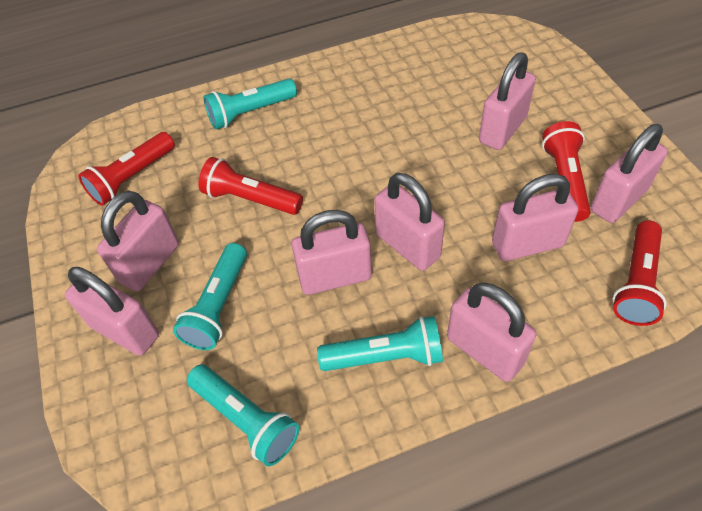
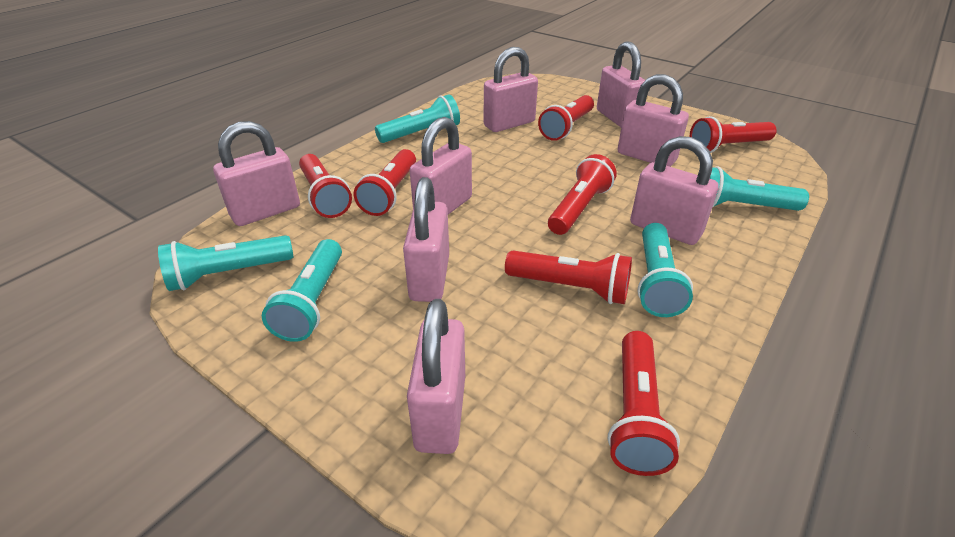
red flashlight: [78,132,175,206] [199,157,303,215] [542,121,591,222] [613,221,667,326] = 4 -> [299,154,352,218] [354,149,416,216] [505,250,632,304] [538,95,594,141] [548,154,617,235] [608,331,680,476] [690,116,777,153] = 7
turquoise flashlight: [173,243,247,350] [187,365,299,466] [203,79,297,129] [317,316,443,371] = 4 -> [158,235,293,291] [262,239,342,342] [375,94,460,143] [637,223,693,317] [710,166,809,211] = 5

